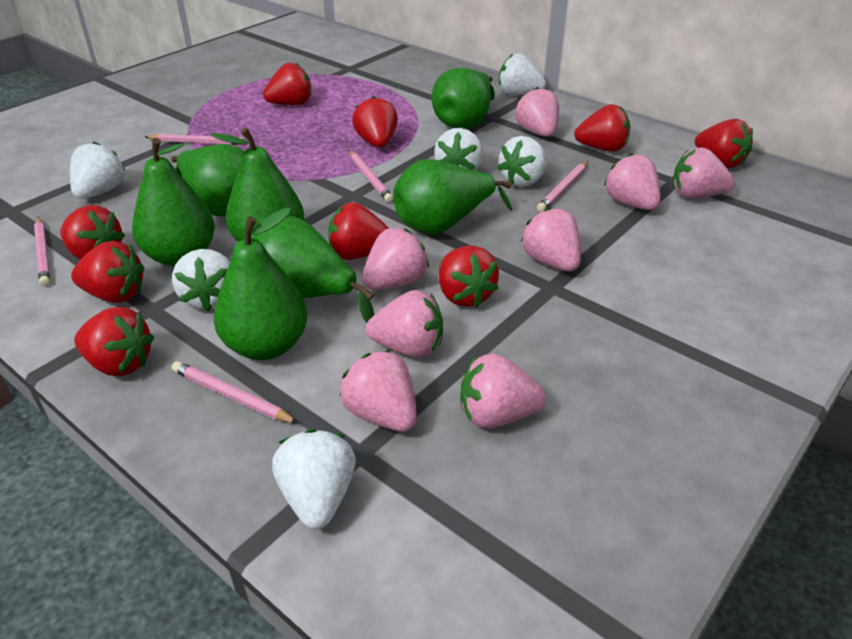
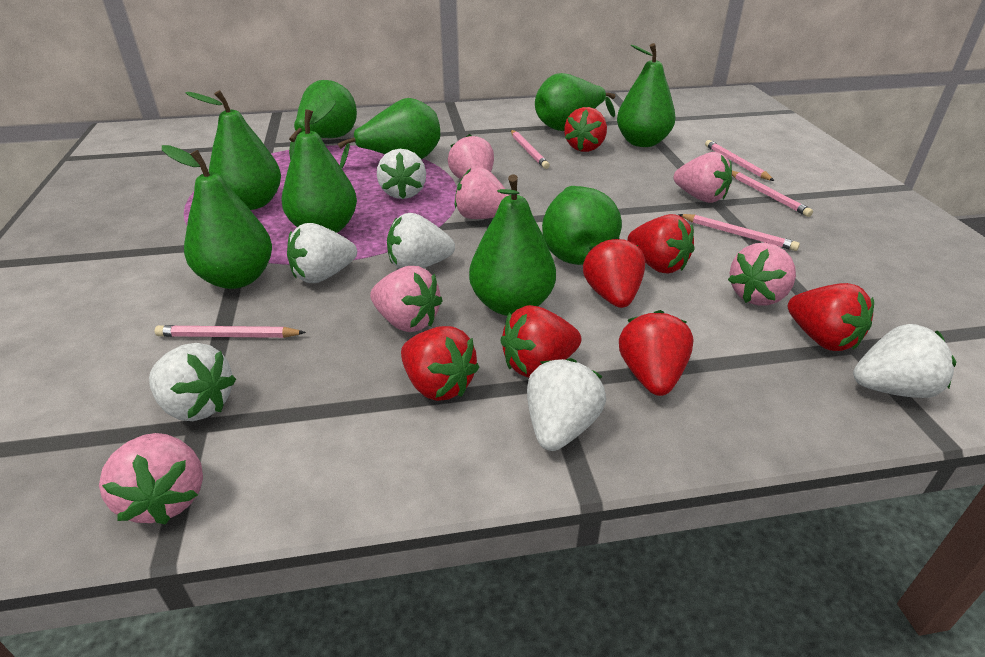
green pear: [132,138,215,266] [171,144,244,216] [211,128,304,242] [214,208,308,360] [251,216,374,323] [393,159,512,235] [431,68,495,129] = 7 -> [162,145,272,289] [185,90,281,210] [282,100,357,233] [289,80,357,160] [338,98,440,168] [469,174,556,316] [535,73,615,131] [542,186,622,265] [617,43,675,147] = 9
pink strawberry: [340,350,417,432] [362,228,429,290] [366,290,443,358] [460,354,546,428] [515,87,559,137] [521,207,581,271] [604,153,661,210] [672,148,735,199] = 8 -> [99,433,203,525] [370,266,443,332] [448,134,494,179] [455,168,510,219] [674,152,732,203] [728,243,796,306] = 6
red strawberry: [60,205,125,260] [71,241,144,303] [74,307,154,376] [263,63,312,105] [328,202,389,260] [352,96,398,147] [439,246,499,307] [574,104,631,152] [695,119,753,168] = 9 -> [401,326,479,401] [500,305,581,377] [564,107,607,152] [583,236,645,308] [619,310,694,396] [628,214,694,274] [788,283,874,351] = 7

